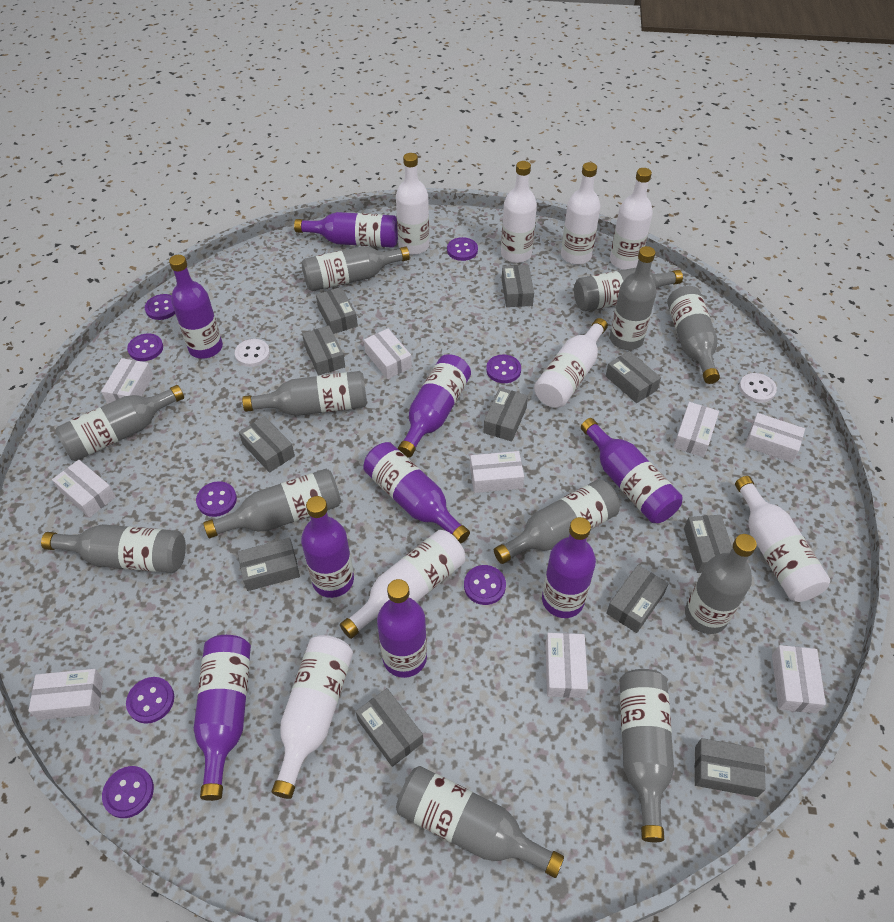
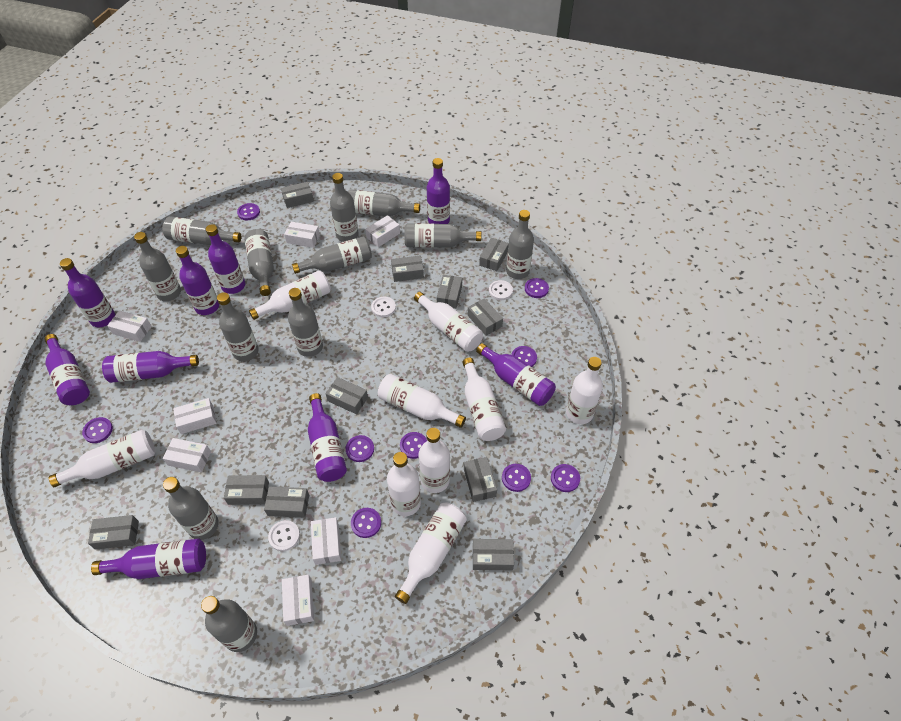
purple button: [102,766,154,818] [126,677,174,724] [127,333,163,361] [145,294,175,320] [196,481,237,517] [447,237,478,261] [464,565,506,605] [486,355,521,383] = 8 -> [82,417,113,443] [237,203,260,220] [346,435,374,462] [351,508,381,538] [400,432,427,459] [502,464,531,492] [511,346,537,367] [525,278,549,298] [551,464,580,492] = 9
white bottle: [272,635,353,799] [340,530,465,639] [396,153,429,255] [501,161,537,263] [534,318,608,408] [561,162,601,265] [610,168,653,270] [735,476,831,602] = 8 -> [49,430,155,487] [249,271,331,320] [378,374,466,428] [387,452,421,516] [395,502,467,604] [414,292,483,352] [418,428,450,493] [462,358,506,441] [566,357,603,424] = 9
white box: [28,669,103,720] [52,460,116,518] [101,358,153,404] [364,329,412,379] [470,451,524,493] [545,633,588,698] [673,402,719,457] [745,413,805,463] [772,645,826,714] = 9 -> [107,310,152,342] [163,438,211,472] [173,398,217,434] [282,575,314,626] [284,222,320,248] [311,517,341,565] [365,215,400,247] = 7
white button: [235,339,270,367] [739,373,777,403] = 2 -> [268,520,300,551] [371,297,396,317] [489,280,513,300] = 3

